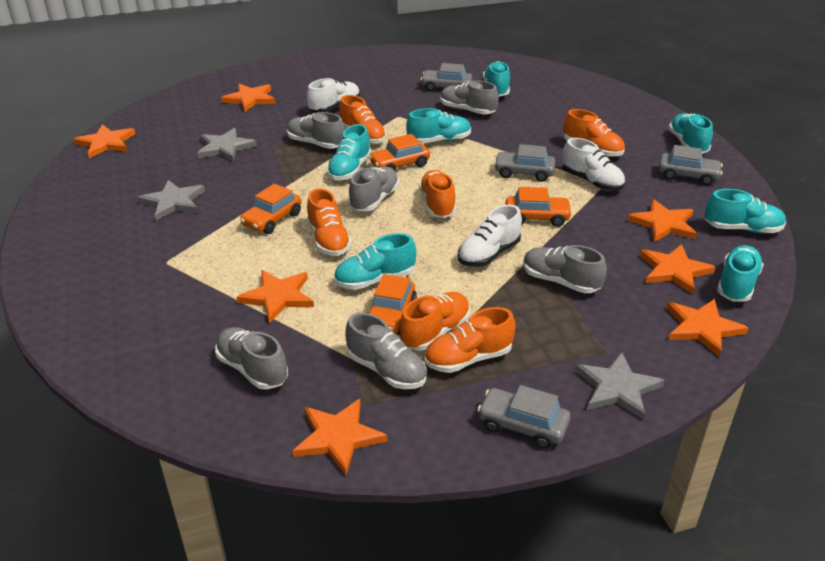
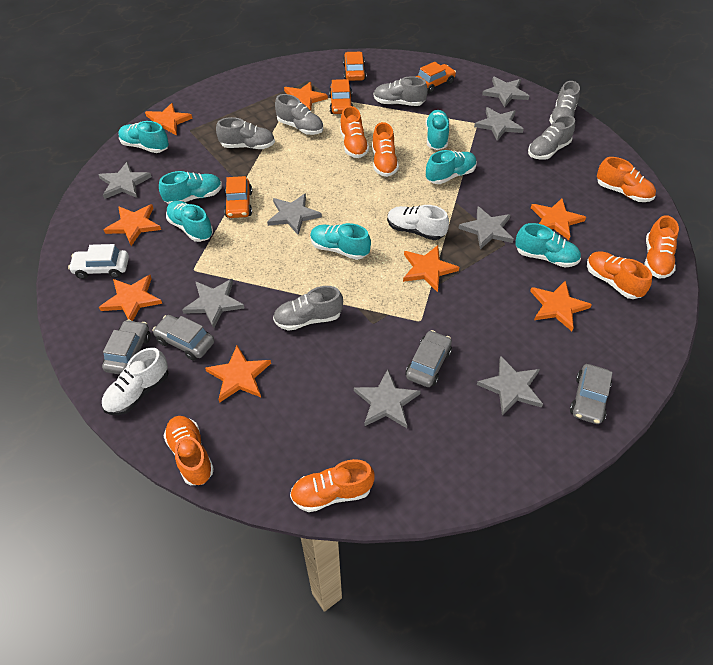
grey star: [137,180,205,221] [197,128,257,162] [575,352,665,420] = 3 -> [98,162,152,199] [182,279,245,328] [267,193,322,235] [354,369,421,428] [458,206,514,249] [474,107,524,141] [477,356,543,415] [482,77,529,107] = 8
orange shoe: [307,188,352,256] [339,95,386,144] [400,292,470,351] [419,170,456,218] [425,307,516,373] [563,109,625,157] = 6 -> [164,416,214,485] [290,459,375,512] [340,106,369,158] [372,122,399,177] [587,251,652,299] [597,157,656,202] [645,215,679,278] = 7
orange star: [74,124,136,158] [221,84,276,112] [236,270,314,323] [293,399,387,475] [627,199,697,242] [640,244,715,294] [667,299,749,357] = 7 -> [99,275,162,321] [104,204,161,246] [145,103,193,135] [205,345,271,403] [284,82,328,111] [403,245,459,292] [530,280,592,331] [531,199,586,240] = 8
white car: none = 0 -> [68,244,129,279] = 1
white shoe: [307,78,360,112] [458,205,522,267] [562,138,625,191] = 3 -> [102,348,168,415] [387,205,449,240] = 2

